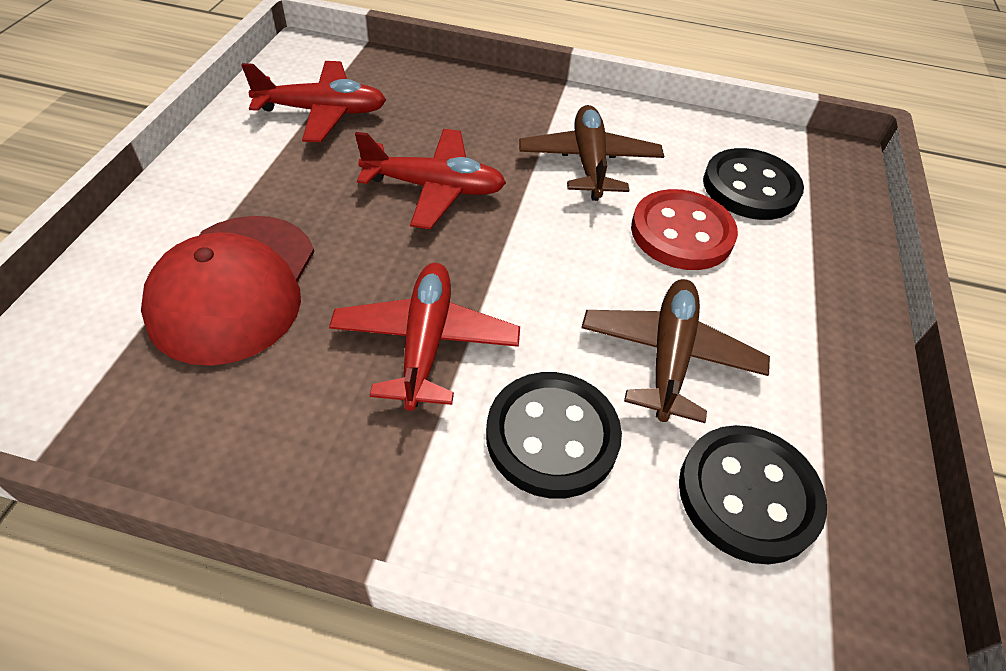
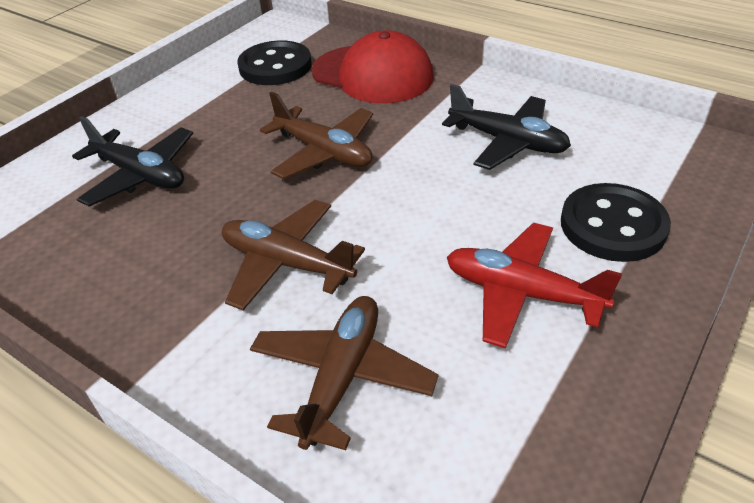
black button: [486,372,622,499] [679,425,827,564] [703,148,804,220] = 3 -> [237,40,312,85] [561,183,671,262] = 2
black plane: none = 0 -> [72,116,193,207] [442,84,571,170] = 2
brown plane: [519,105,664,201] [581,279,770,423] = 2 -> [222,200,365,311] [250,296,438,450] [260,91,373,179] = 3
red button: [631,189,738,270] = 1 -> none = 0
red plane: [241,61,386,142] [329,263,520,411] [355,129,506,229] = 3 -> [447,223,622,349] = 1

